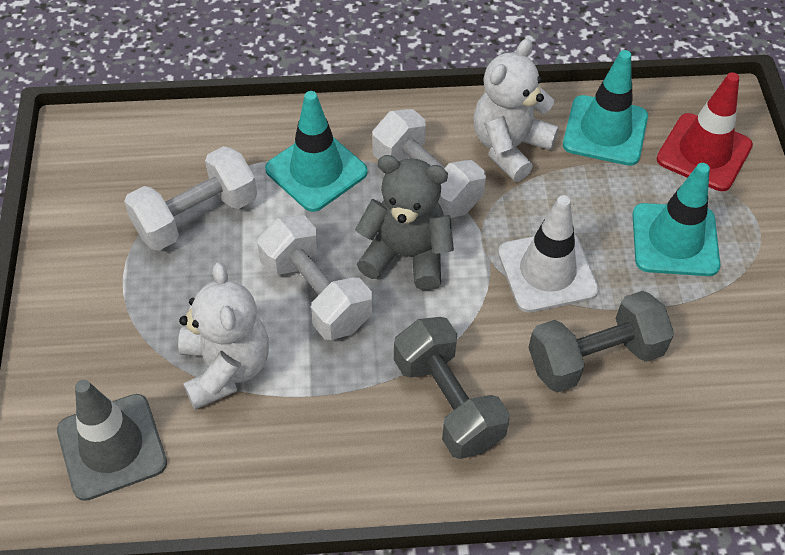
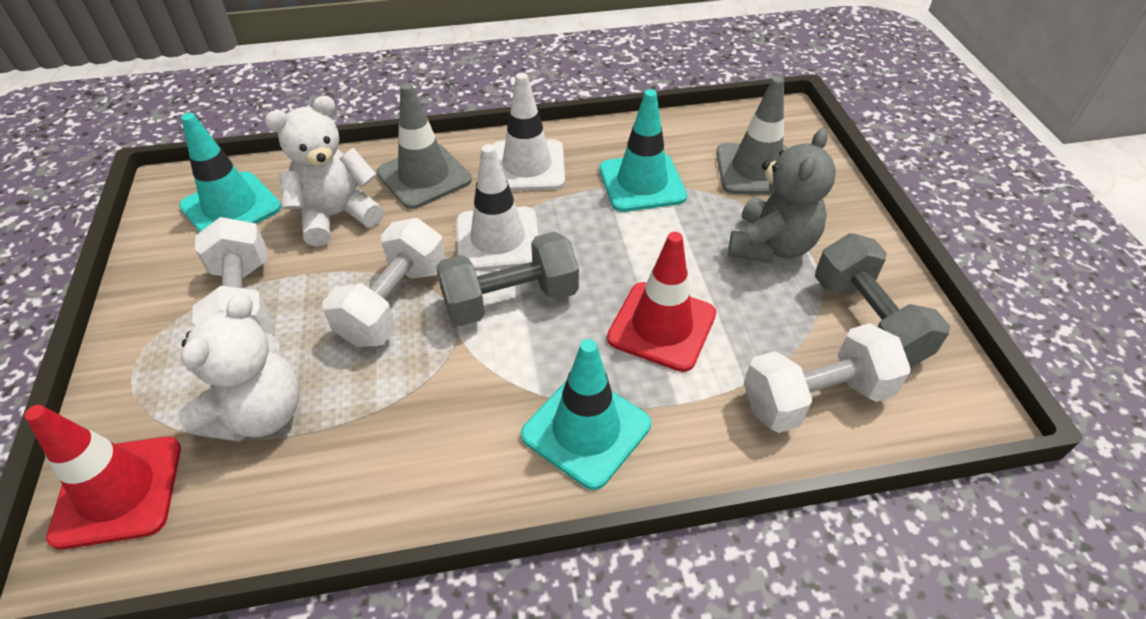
grey traffic cone: [57,380,167,501] = 1 -> [377,83,472,209] [716,76,788,194] = 2
red traffic cone: [656,72,753,191] = 1 -> [24,405,181,550] [607,232,716,372] = 2
white traffic cone: [498,195,599,313] = 1 -> [456,144,539,271] [493,73,565,191] = 2

